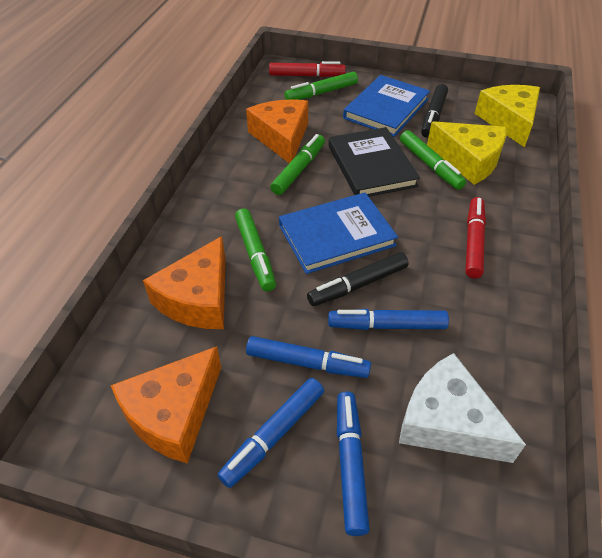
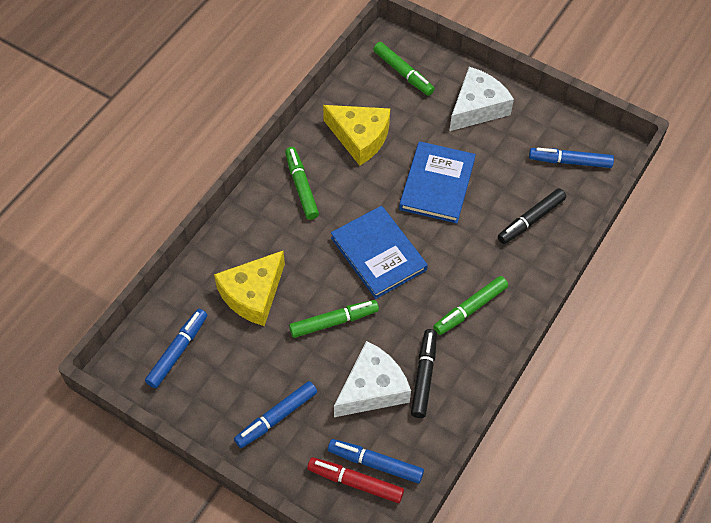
black book: [328,127,420,197] = 1 -> none = 0
orange cheese: [111,346,221,464] [143,236,226,329] [246,99,308,163] = 3 -> none = 0
red marker: [269,61,346,77] [465,197,486,278] = 2 -> [307,457,404,503] = 1
white cheese: [399,353,526,463] = 1 -> [334,341,411,417] [450,67,514,131] = 2

